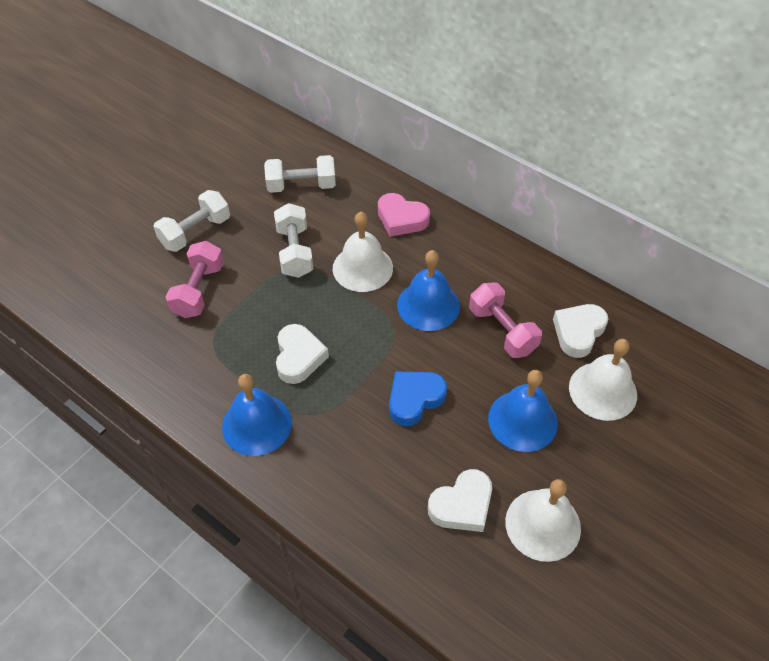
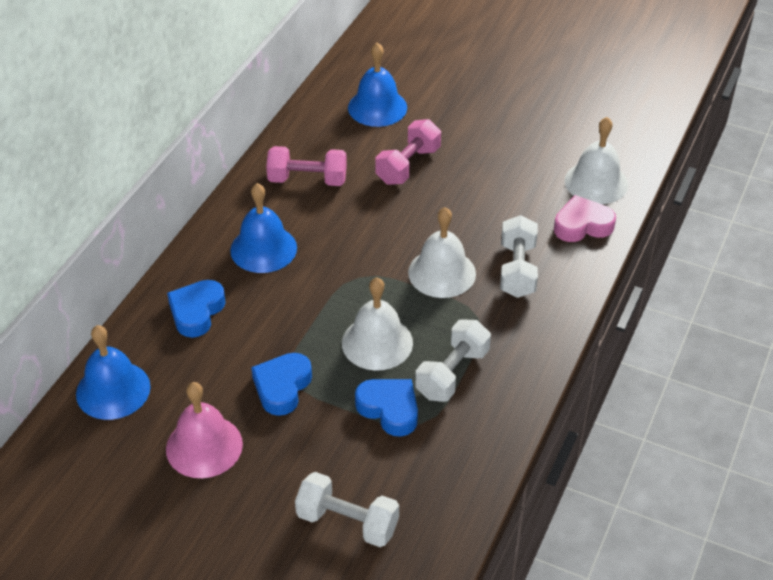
blue heart: [389,371,447,426] = 1 -> [167,280,226,338] [251,353,312,416] [355,379,418,437] = 3
pink bell: none = 0 -> [166,382,243,478] = 1
white heart: [276,324,329,384] [428,469,492,532] [553,304,608,358] = 3 -> none = 0

